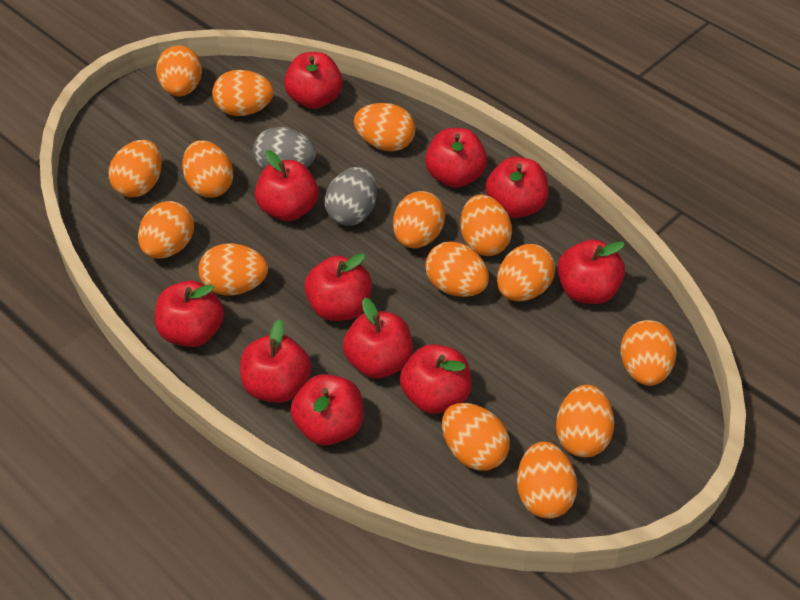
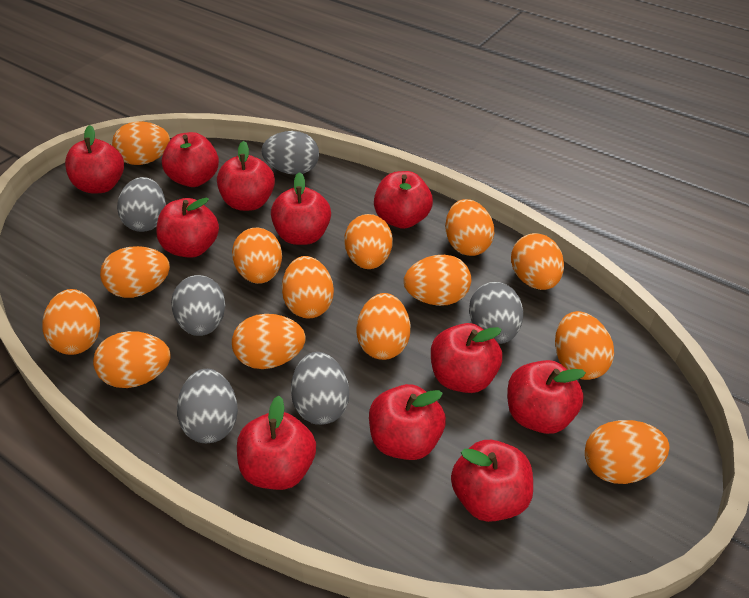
grey egg: [253,127,316,170] [325,167,377,226] = 2 -> [117,177,166,232] [171,275,225,336] [177,369,238,443] [261,131,319,175] [291,352,349,425] [469,282,523,344] = 6
orange egg: [109,140,162,197] [138,201,194,259] [156,45,202,96] [182,140,233,198] [198,243,268,296] [212,70,274,116] [354,103,416,151] [393,191,445,248] [425,241,489,297] [442,403,510,471] [460,194,512,256] [497,244,555,301] [517,441,577,519] [556,385,614,457] [620,320,677,386] = 15 -> [42,289,100,355] [93,331,171,388] [100,246,170,298] [112,122,170,165] [232,228,282,284] [232,314,306,369] [282,256,334,318] [344,214,393,269] [357,293,410,360] [404,255,471,306] [445,199,494,256] [511,233,564,290] [555,311,614,380] [585,420,669,484] = 14

